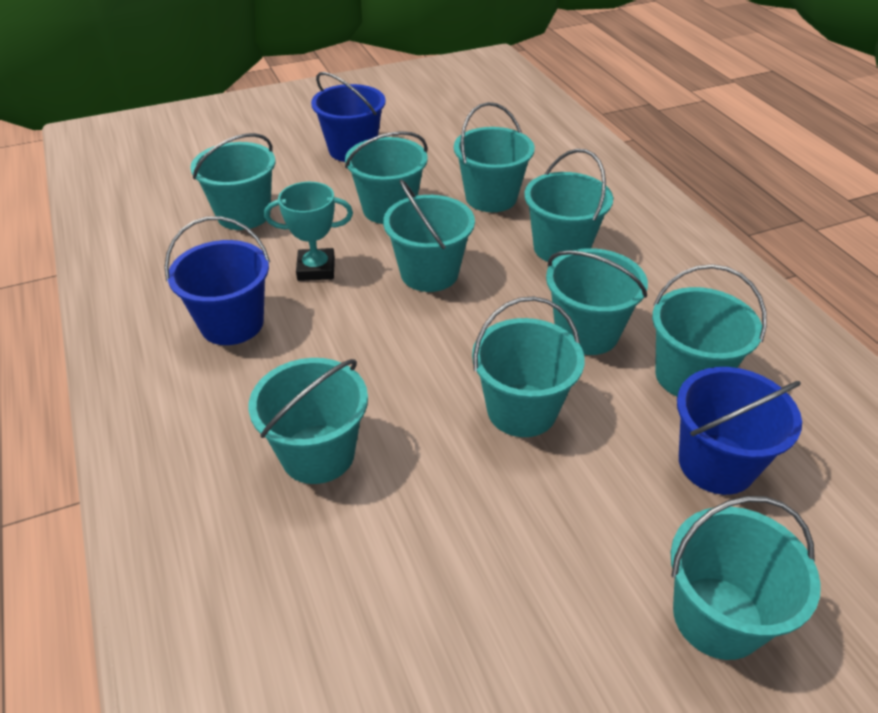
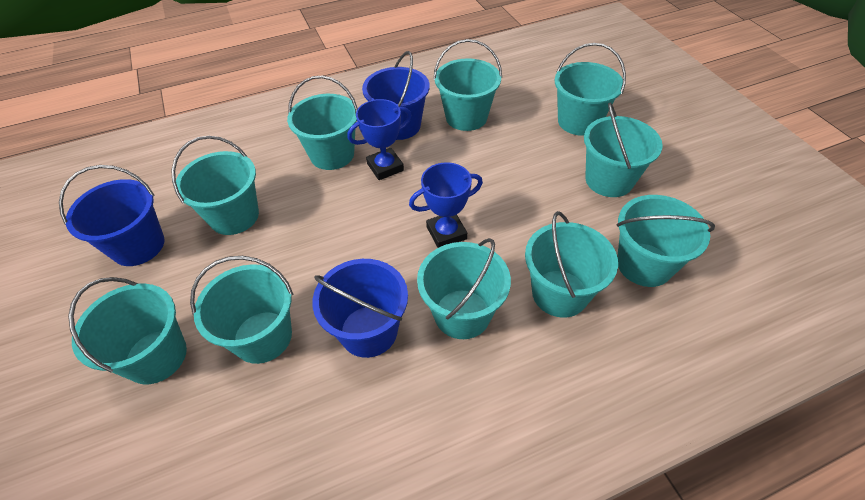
blue trophy: none = 0 -> [347,99,412,180] [409,162,483,248] = 2
turquoise trophy: [264,182,353,281] = 1 -> none = 0

